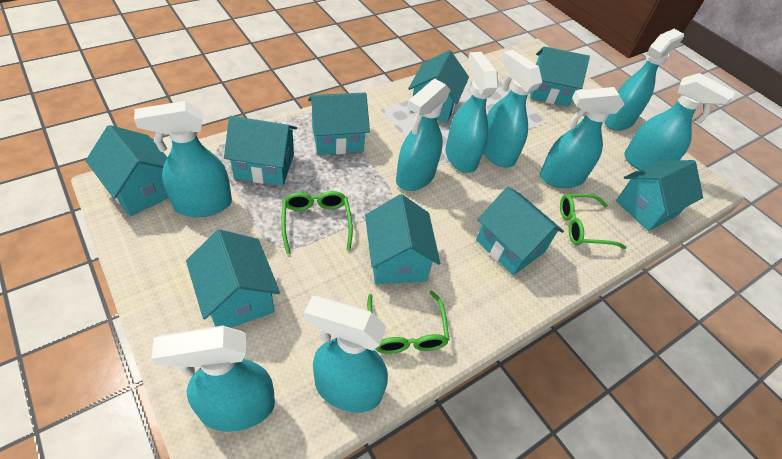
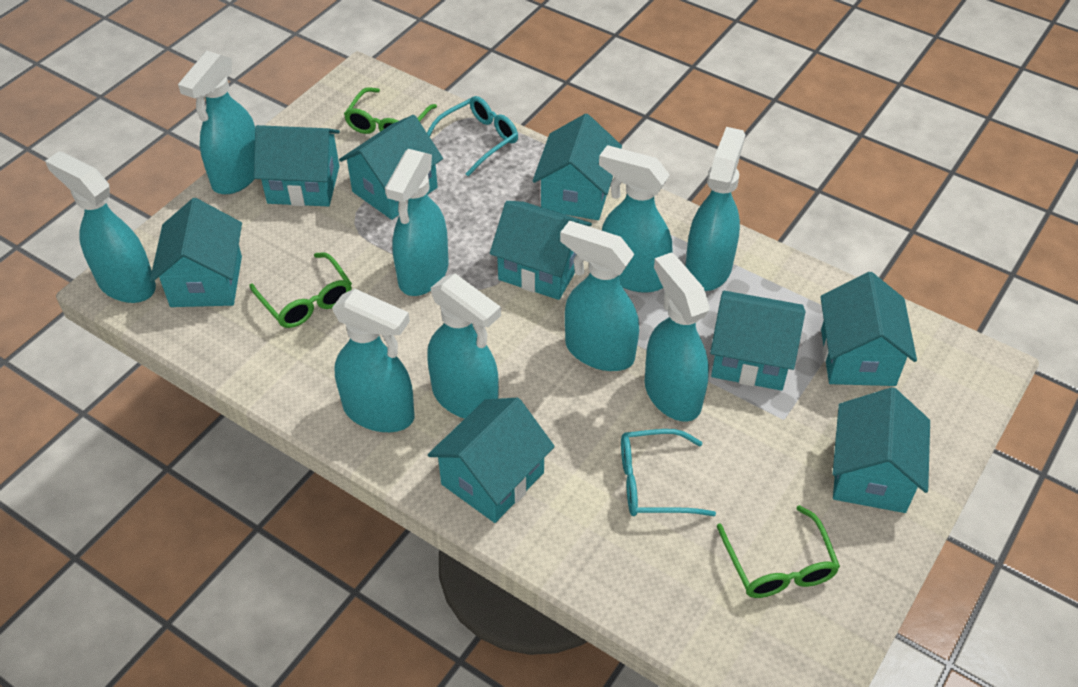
turquoise glasses: none = 0 -> [427,96,518,176] [621,429,716,516] = 2

